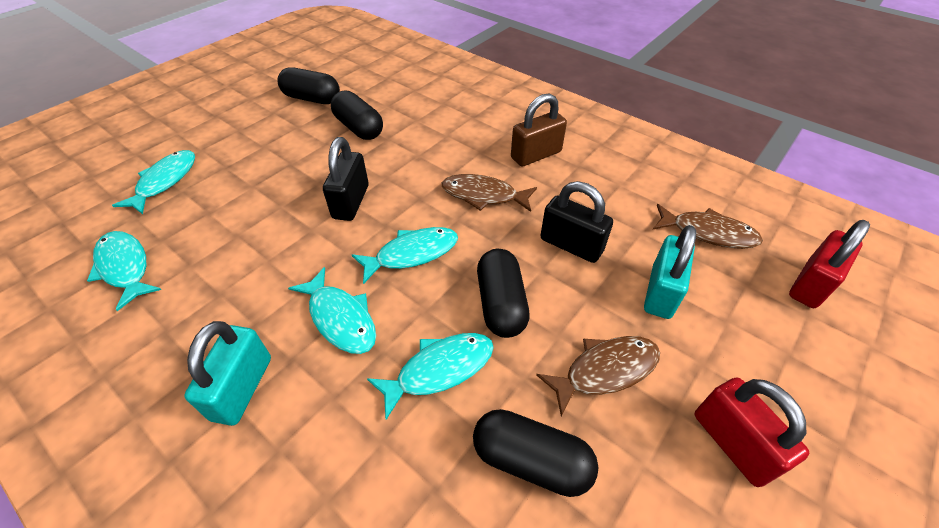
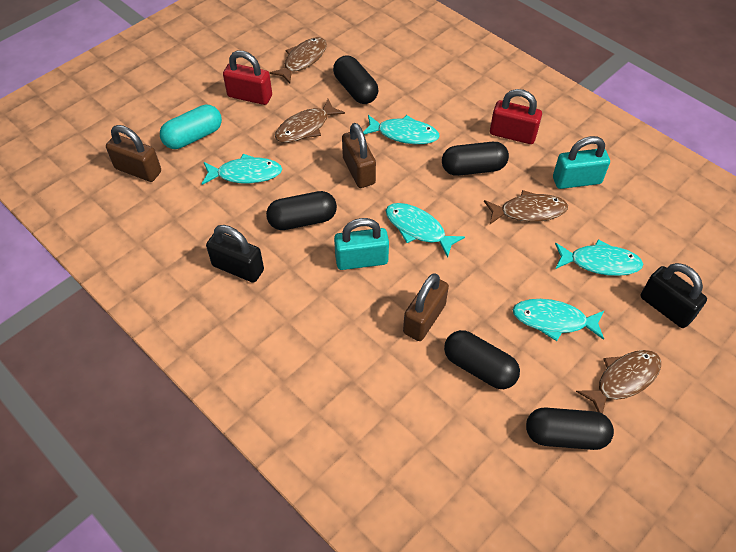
black capsule: [277,67,340,104] [331,90,383,140] [473,409,598,497] [477,249,530,338] = 4 -> [266,191,337,230] [333,55,378,104] [442,142,509,176] [444,330,520,389] [526,408,614,450] = 5
brown fish: [442,174,537,212] [536,336,660,416] [653,204,763,249] = 3 -> [270,37,327,84] [275,99,345,143] [484,190,568,224] [576,350,661,414] = 4
brown padlock: [511,94,567,167] = 1 -> [106,125,161,182] [342,123,376,188] [403,273,449,341] = 3
turquoise capsule: none = 0 -> [160,105,222,149] = 1

